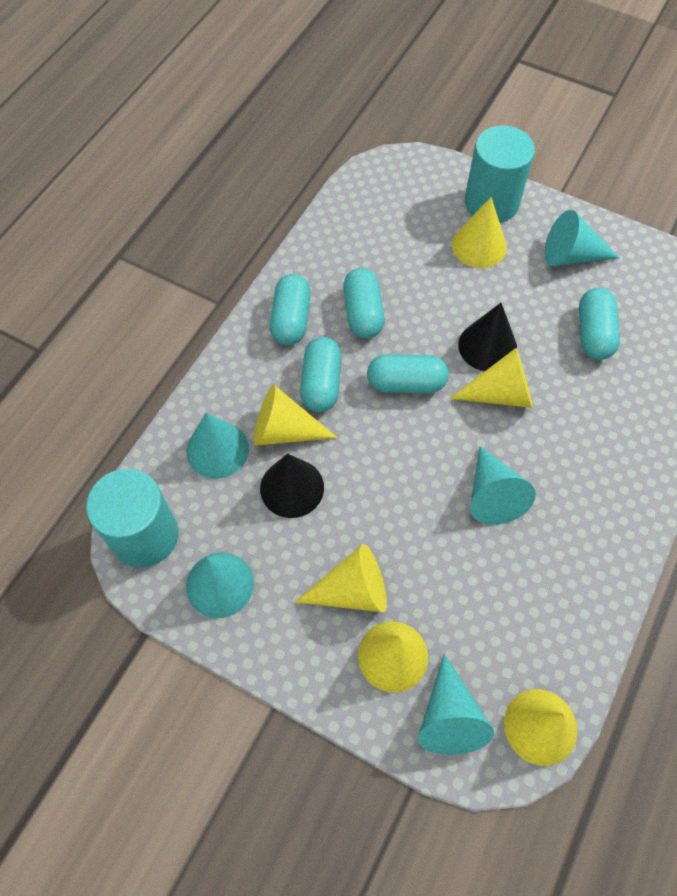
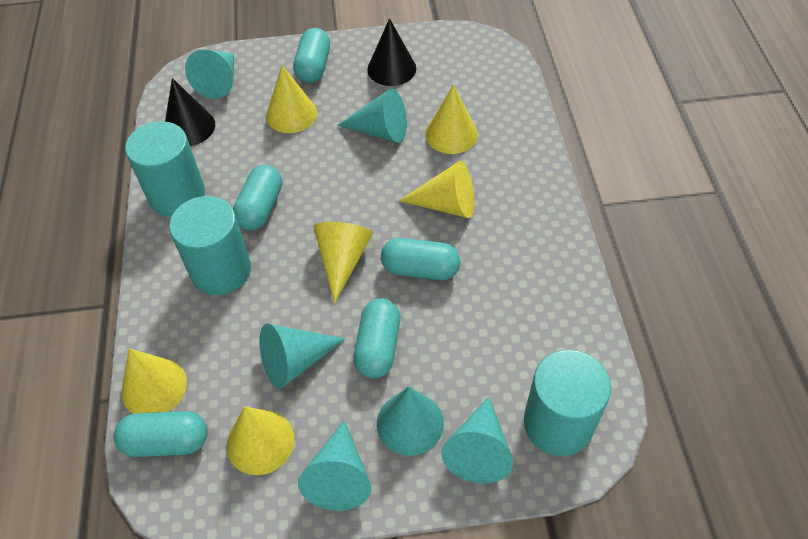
turquoise cone: [186,413,249,479] [186,552,254,618] [418,654,494,755] [470,446,536,525] [545,210,620,266] = 5 -> [185,49,234,99] [260,324,345,389] [298,420,371,511] [337,89,407,143] [377,386,444,456] [441,397,513,484] = 6
turquoise cylinder: [86,469,178,568] [465,126,535,223] = 2 -> [125,121,205,217] [169,196,251,295] [524,350,611,456] = 3

